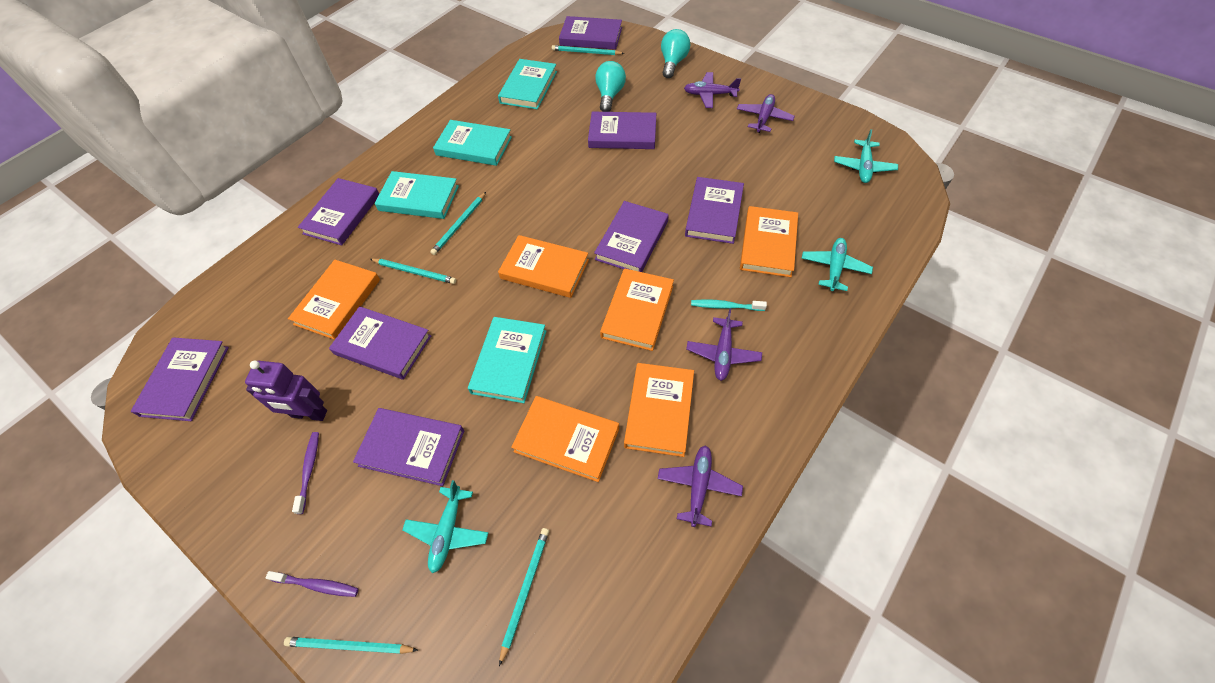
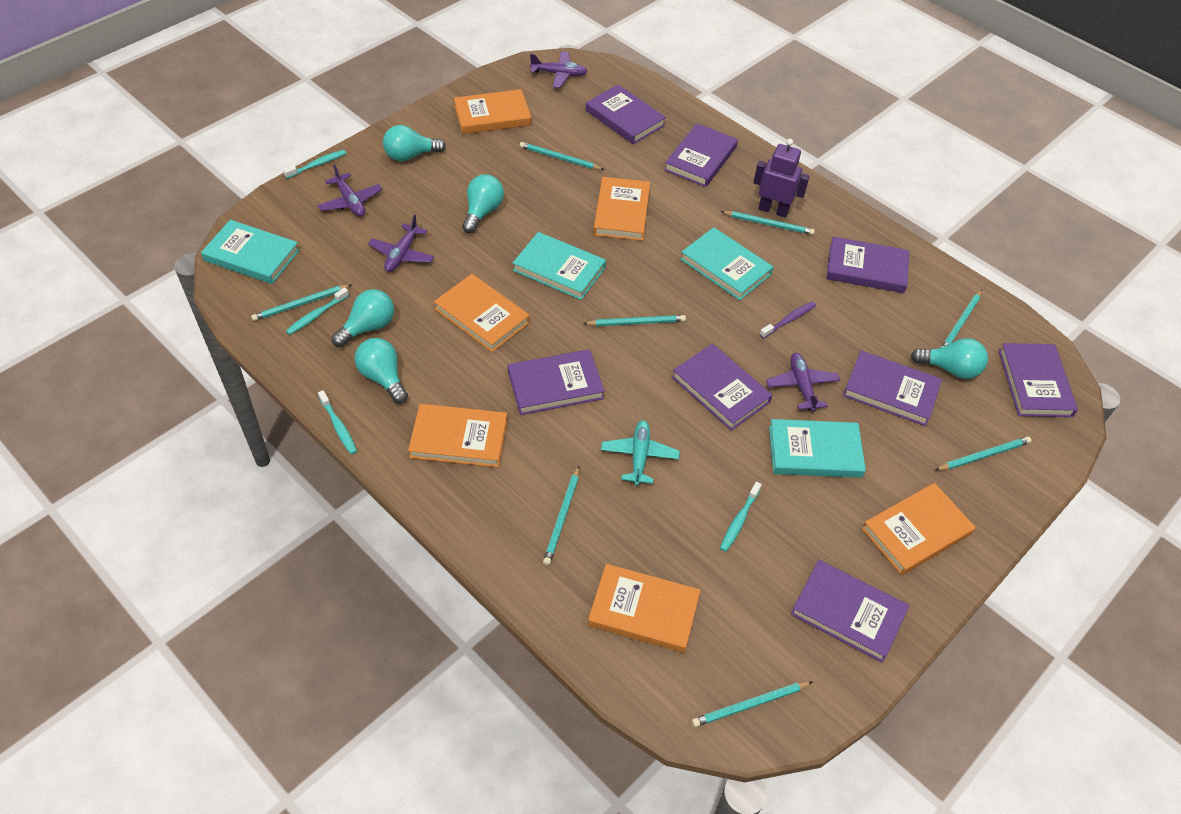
purple toothbrush: [265,571,359,597] [292,432,319,514] = 2 -> [760,301,816,338] = 1
turquoise light bulb: [595,61,626,112] [661,29,690,78] = 2 -> [332,289,394,347] [354,338,408,404] [383,125,446,161] [462,174,504,233] [911,338,988,379] = 5
turquoise pencil: [284,637,418,654] [370,259,456,284] [430,192,486,255] [499,528,549,666] [552,45,625,55] = 5 -> [251,284,352,321] [520,142,604,170] [543,466,579,566] [583,315,686,326] [692,682,812,727] [721,211,815,235] [936,436,1031,471] [941,290,982,347] = 8
turquoise plane: [402,480,488,573] [802,238,873,291] [834,129,898,183] = 3 -> [601,420,680,486] = 1
turquoise toothbrush: [691,299,767,311] = 1 -> [283,150,346,179] [286,287,349,335] [318,390,357,454] [720,482,762,552] = 4

